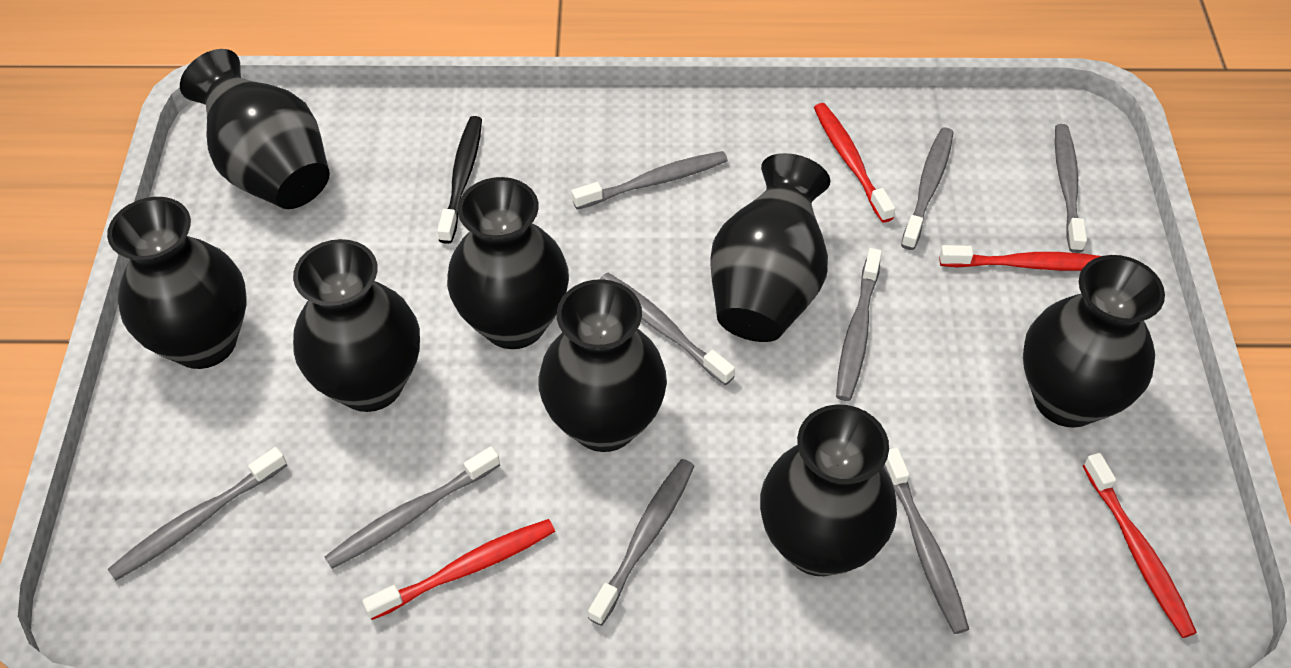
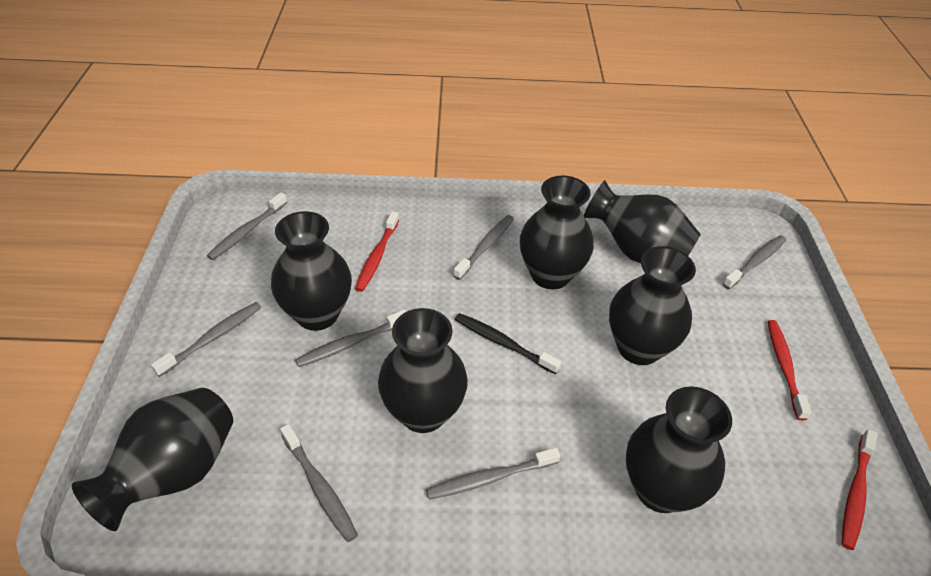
black vase: [107,197,247,369] [180,49,330,209] [293,239,420,412] [447,177,569,349] [539,279,667,452] [710,153,830,342] [760,404,897,576] [1023,255,1165,428] = 8 -> [72,388,233,531] [271,211,352,331] [378,308,468,433] [520,176,594,290] [584,180,701,263] [609,246,696,365] [626,386,732,513] = 7
grey toothbrush: [108,447,287,581] [325,447,500,569] [572,151,728,210] [588,459,694,626] [600,273,735,385] [836,248,882,401] [884,448,969,634] [901,127,954,250] [1055,124,1087,253] = 9 -> [151,302,261,377] [207,192,288,260] [280,424,358,542] [295,310,406,367] [426,448,560,500] [453,215,514,280] [723,235,786,289] = 7
red toothbrush: [362,519,555,620] [814,103,895,223] [940,245,1101,271] [1083,453,1197,638] = 4 -> [355,211,399,292] [768,320,811,420] [842,429,878,550] = 3

